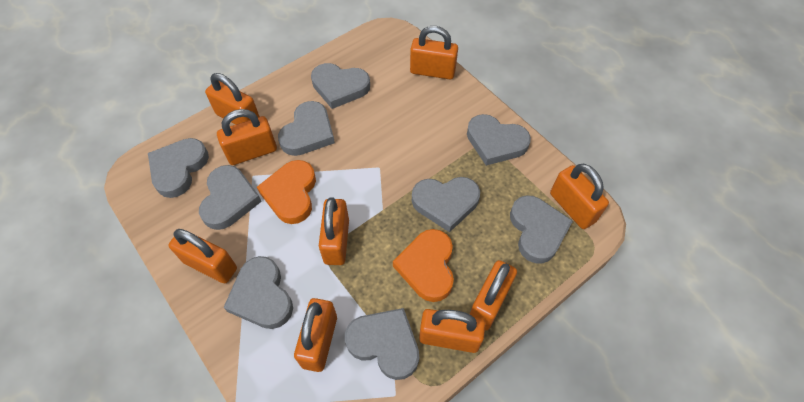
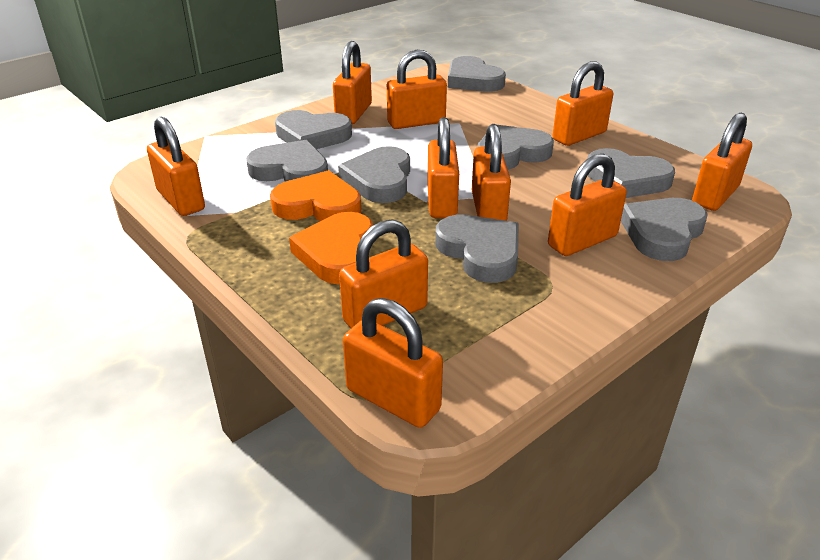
grey heart: [148,138,209,198] [199,165,262,230] [223,256,293,329] [278,101,335,156] [311,63,370,109] [345,308,419,380] [412,177,480,232] [467,114,531,166] [510,195,573,264] = 9 -> [246,140,328,182] [275,110,352,149] [338,146,410,203] [435,215,519,283] [448,56,506,92] [477,125,554,170] [587,148,675,198] [621,198,708,261] = 8
orange padlock: [168,229,237,283] [205,73,260,125] [217,109,277,165] [294,298,337,372] [319,197,349,265] [410,26,458,79] [419,309,485,353] [470,260,517,330] [550,164,609,229] = 9 -> [147,116,205,216] [333,41,372,124] [339,219,428,328] [343,298,443,428] [387,50,447,129] [427,117,459,218] [472,124,511,221] [548,154,627,256] [553,61,613,146] [692,113,752,211] = 10

